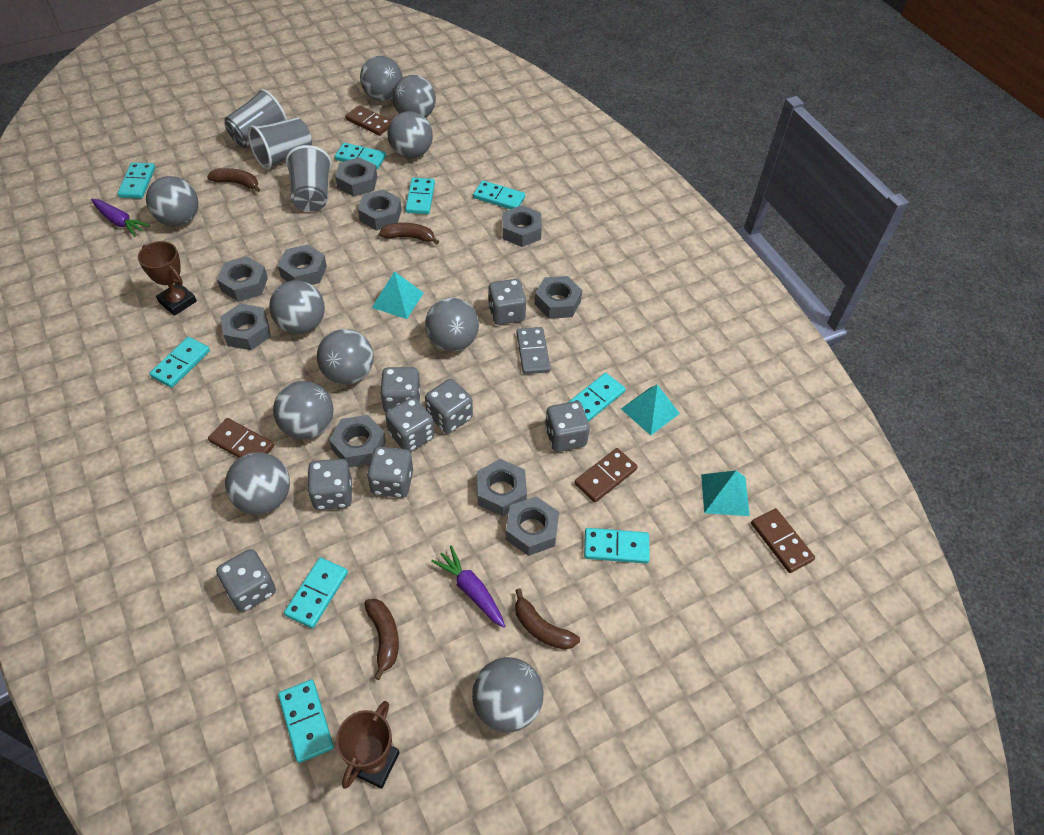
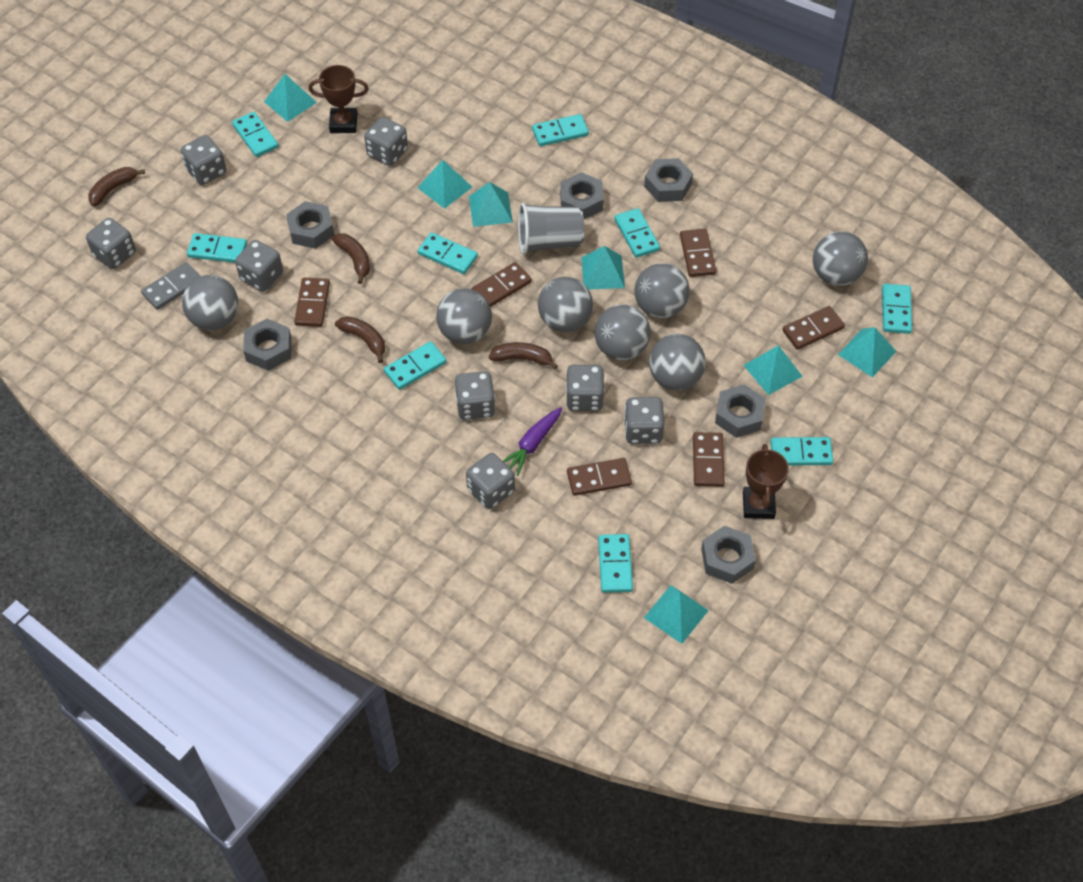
brown domino: [208,418,274,458] [345,105,392,136] [574,448,638,503] [751,508,815,573] = 4 -> [294,278,330,327] [472,262,532,307] [567,458,632,496] [680,229,716,277] [693,432,725,487] [782,306,845,350] = 6
grey ball: [146,176,198,226] [225,452,290,515] [269,280,325,334] [273,381,334,439] [317,329,374,385] [360,56,403,101] [387,111,433,158] [392,75,436,118] [425,297,479,352] [472,657,544,732] = 10 -> [182,275,238,330] [436,288,492,344] [538,277,593,332] [595,304,650,361] [634,263,690,318] [649,334,706,391] [813,231,868,286] = 7
grey cup: [224,89,287,148] [248,117,312,170] [286,145,332,211] = 3 -> [518,203,584,254] = 1
grey nut: [217,256,268,302] [220,303,271,350] [278,244,327,285] [329,415,386,467] [335,157,377,197] [358,189,401,231] [477,459,527,517] [502,205,542,247] [506,496,559,556] [535,276,582,319] = 10 -> [243,319,291,371] [286,201,334,249] [560,172,604,219] [644,158,693,202] [701,526,756,584] [715,384,766,438] = 6
purple carrot: [91,199,150,237] [431,546,505,628] = 2 -> [503,407,562,476] = 1
turquoise pyramid: [372,271,423,319] [621,385,680,436] [701,470,750,516] = 3 -> [264,74,317,122] [417,160,472,209] [469,182,513,227] [581,246,625,290] [644,585,709,644] [743,345,803,395] [838,327,897,377] = 7

